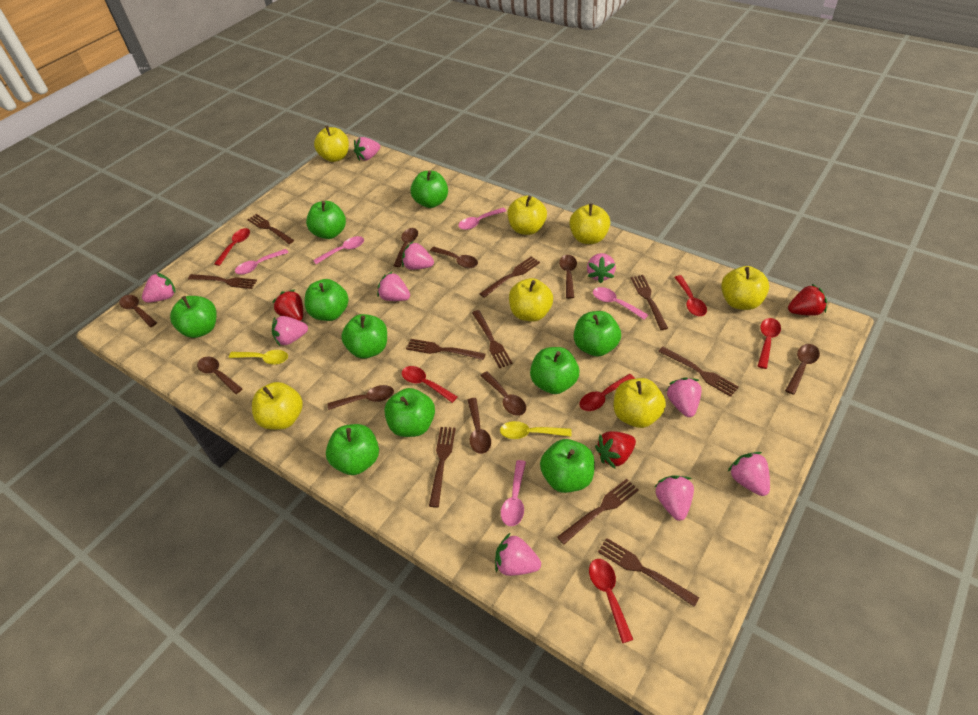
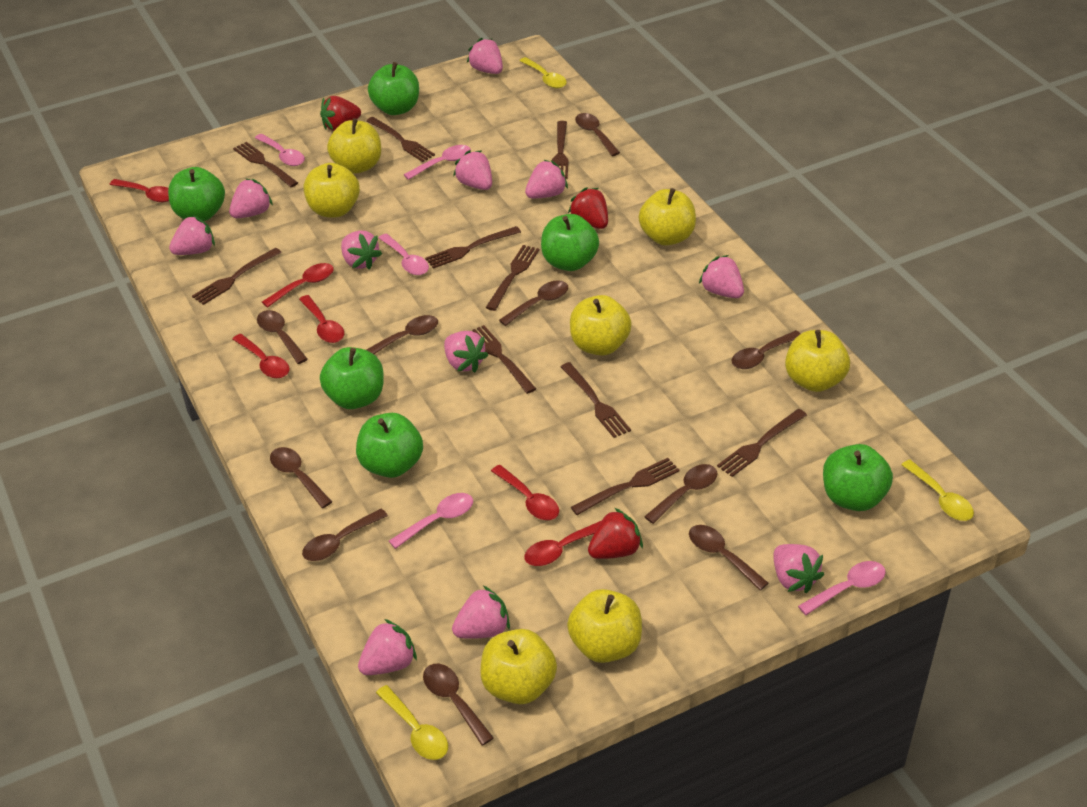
brown spoon: [119,295,157,327] [197,357,243,394] [328,385,394,410] [394,228,418,267] [430,247,478,268] [467,398,491,454] [480,371,526,416] [559,255,577,298] [785,344,820,395] = 9 -> [257,310,308,364] [270,447,332,508] [302,509,388,561] [367,315,438,354] [423,664,494,745] [499,280,568,326] [575,113,620,156] [644,464,718,524] [689,525,769,590] [731,330,801,369] = 10
green apple: [170,296,217,338] [305,279,349,321] [306,201,346,239] [326,424,379,475] [341,314,387,358] [384,388,435,437] [411,171,448,208] [530,347,579,394] [540,439,595,493] [574,311,621,356] = 10 -> [168,167,225,221] [320,347,384,409] [356,413,423,478] [368,62,419,115] [541,214,599,271] [823,444,893,511] = 6
pink strawberry: [142,272,175,303] [272,316,308,346] [354,137,380,161] [377,272,410,301] [402,242,434,270] [495,533,541,576] [587,253,616,284] [655,475,694,521] [666,378,702,417] [728,452,770,496] = 10 -> [169,215,215,255] [229,178,273,218] [341,230,382,270] [358,619,417,675] [444,331,488,372] [452,585,510,639] [453,150,492,190] [467,38,503,74] [525,160,568,198] [699,255,744,298] [773,544,824,593] = 11
yellow spoon: [229,350,288,365] [500,421,571,439] = 2 -> [376,685,448,760] [519,57,567,88] [901,460,974,521] = 3

